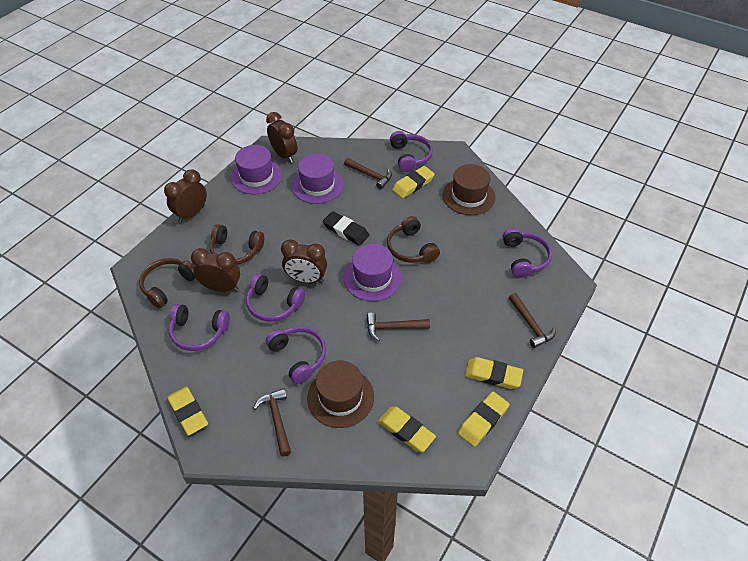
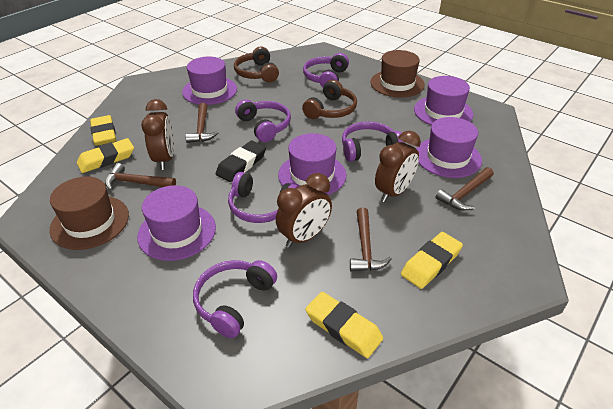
brown clock: [164,169,207,222] [191,248,240,292] [266,112,297,163] [281,240,327,283] = 4 -> [141,99,174,170] [276,173,332,248] [375,131,421,202] = 3
brown headphones: [139,258,195,308] [210,224,264,265] [387,216,440,263] = 3 -> [234,47,279,82] [302,80,357,119] = 2
purple hat: [231,145,282,194] [292,153,344,204] [344,244,402,301] = 3 -> [137,185,216,261] [182,57,237,105] [278,133,346,195] [414,76,473,125] [416,117,482,178] = 5
yellow eraser: [167,387,208,436] [378,407,436,452] [392,166,435,198] [458,392,510,447] [465,357,523,389] = 5 -> [77,138,134,173] [90,115,116,146] [305,292,383,358] [401,232,463,289] = 4

